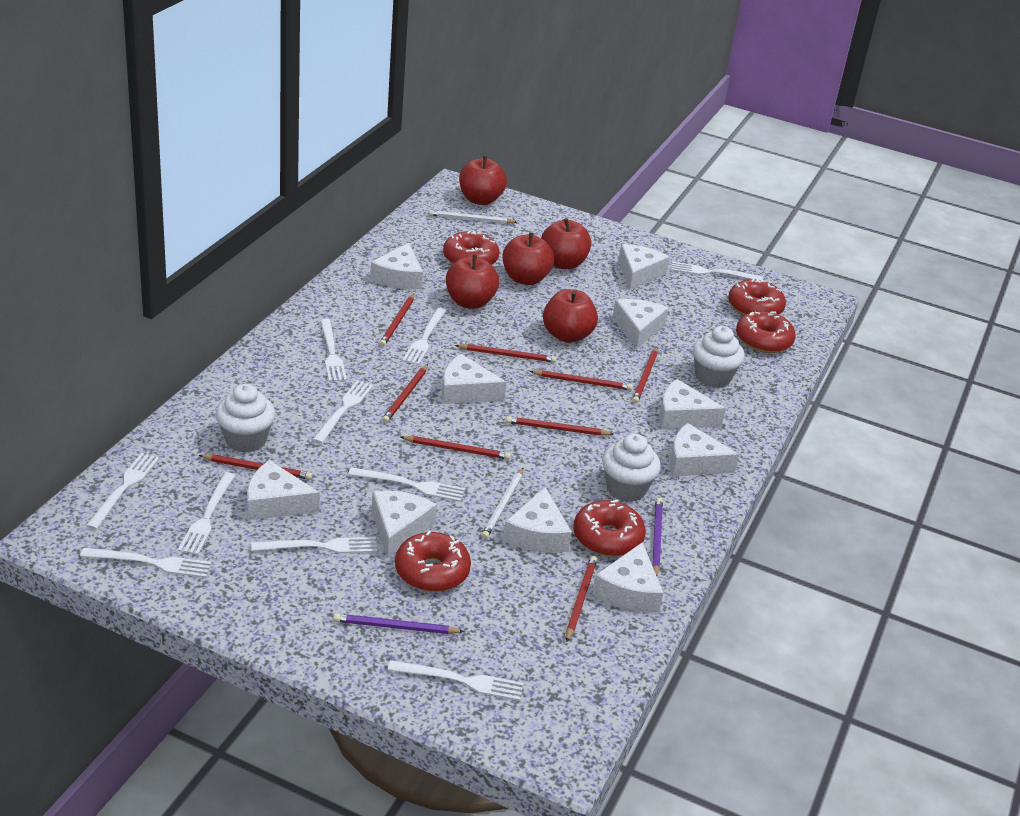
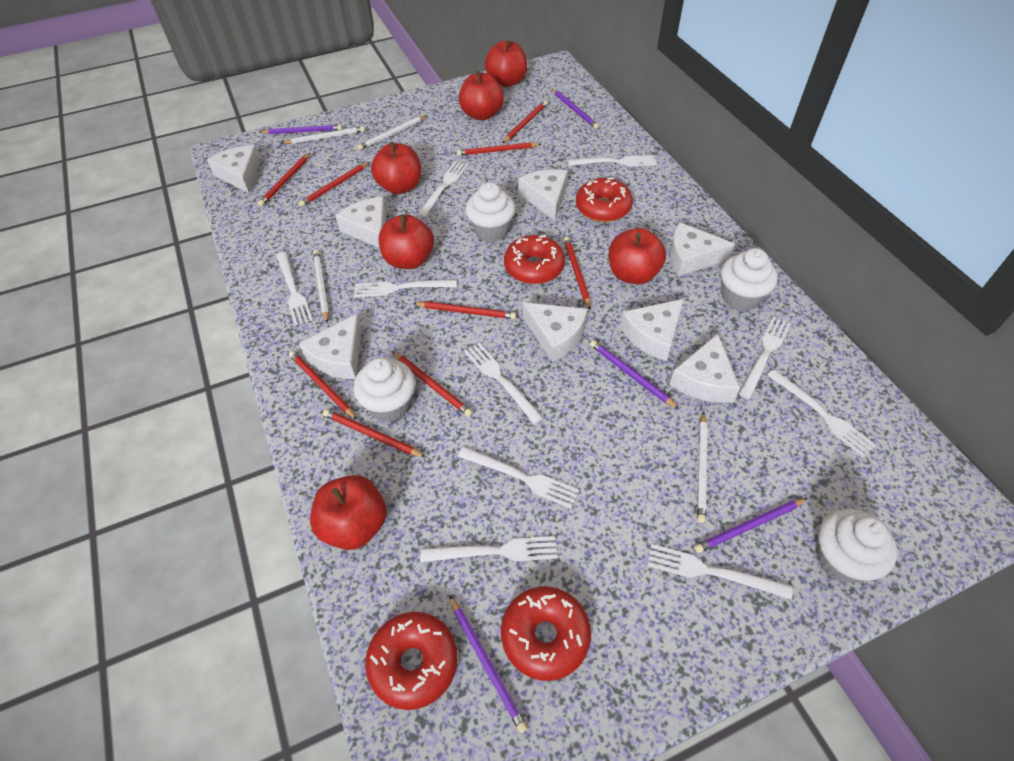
purple pencil: [333,614,465,634] [652,498,663,576] = 2 -> [260,125,342,134] [449,595,528,733] [552,89,599,129] [590,340,679,409] [694,498,808,553] = 5
red apple: [446,255,499,309] [459,156,507,205] [503,232,554,285] [541,218,591,269] [543,289,598,343] = 5 -> [310,475,387,550] [371,142,422,194] [379,214,434,269] [459,71,504,121] [485,40,527,87] [609,228,666,284] = 6
red donut: [395,530,471,592] [443,231,499,265] [573,499,646,557] [728,279,786,316] [736,311,796,353] = 5 -> [365,612,458,710] [501,586,591,681] [504,235,565,284] [576,177,633,222] = 4
white cheese: [247,460,320,520] [370,243,423,290] [372,490,437,558] [442,354,507,404] [503,487,572,553] [592,542,663,612] [613,299,669,349] [618,244,670,290] [659,379,726,429] [670,423,739,476] = 10 -> [207,145,261,193] [299,313,362,379] [335,197,387,248] [518,169,568,221] [523,302,587,362] [620,299,684,361] [669,334,740,403] [670,222,735,276] = 8
white cupcake: [216,384,275,453] [602,433,661,502] [693,326,745,388] = 3 -> [353,357,415,422] [465,182,516,242] [721,248,778,311] [816,509,898,583] = 4
white pencil: [429,210,517,224] [481,468,523,539] = 2 -> [282,126,365,144] [313,250,329,323] [358,115,427,150] [697,412,707,523] = 4

